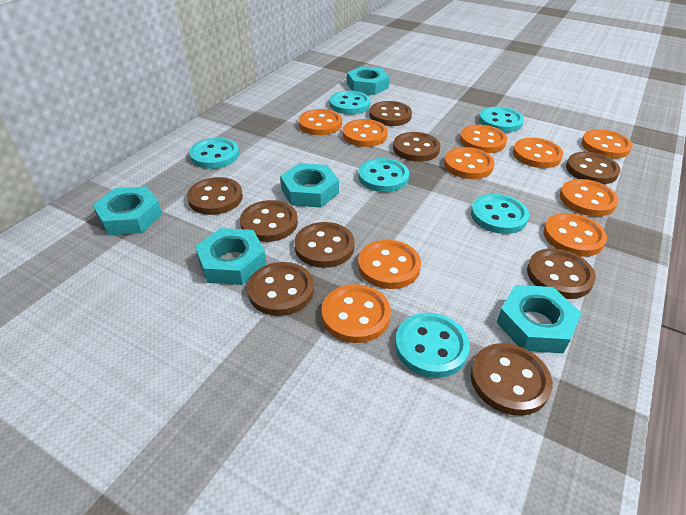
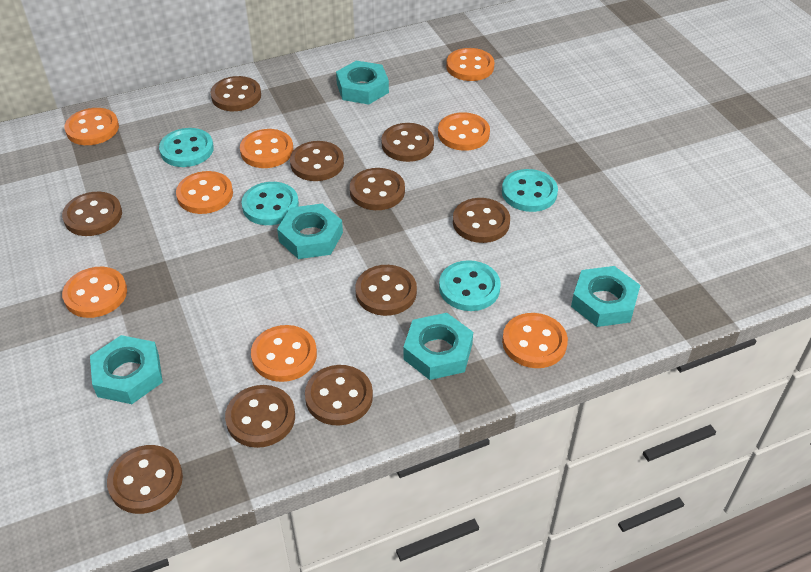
brown button: [187,177,243,215] [240,200,298,242] [247,262,314,316] [294,222,355,268] [369,101,412,126] [393,132,441,162] [470,343,552,416] [527,248,596,299] [566,152,620,184] = 9 -> [62,192,122,236] [107,445,183,514] [210,76,261,111] [225,385,295,448] [290,141,344,181] [305,365,373,425] [350,168,405,210] [355,265,417,316] [381,123,434,162] [453,198,510,243] = 10
orange button: [299,109,342,135] [322,284,391,343] [343,119,388,147] [358,240,421,289] [444,147,494,179] [460,125,507,153] [513,138,563,168] [543,213,607,257] [560,179,618,217] [581,129,633,159] = 10 -> [62,267,127,318] [64,108,119,145] [176,171,233,214] [240,129,293,168] [251,325,317,382] [438,112,490,151] [446,48,495,81] [502,313,568,368] = 8
turquoise button: [189,138,239,169] [330,91,371,114] [358,158,409,192] [395,313,470,378] [471,194,529,234] [479,107,524,132] = 6 -> [159,128,214,167] [242,182,299,225] [439,260,501,311] [502,169,558,212] = 4

